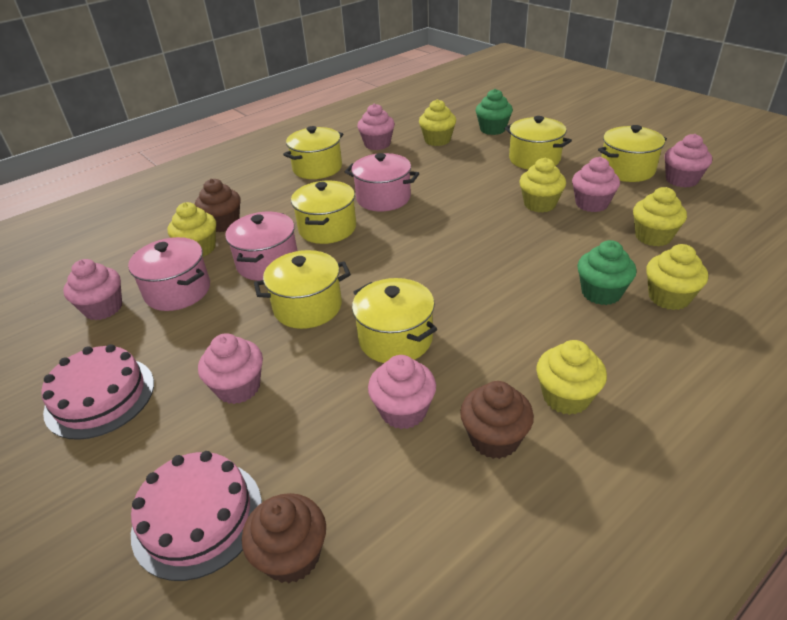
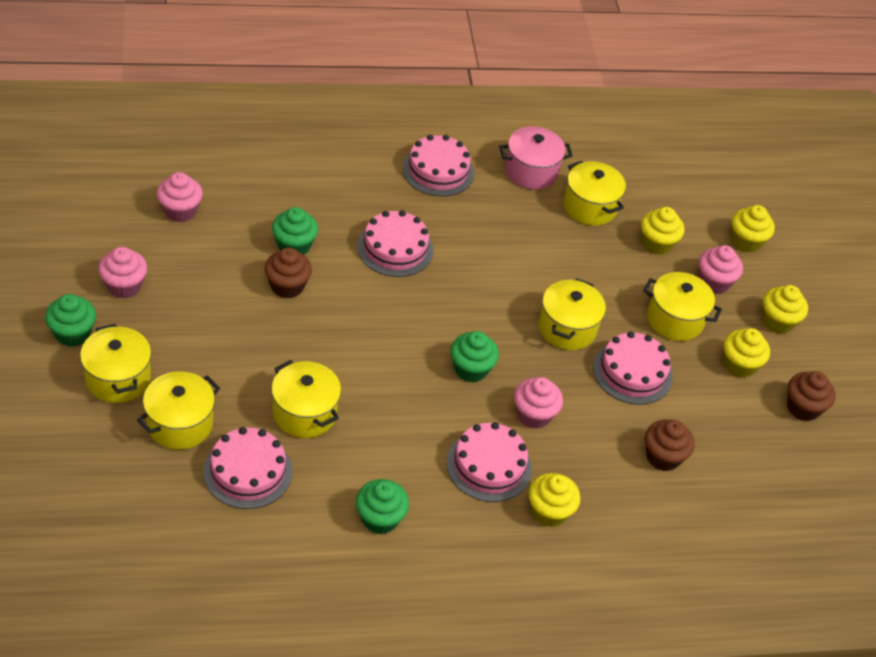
green cupcake: [475,89,513,135] [577,240,637,305] = 2 -> [45,294,96,347] [272,207,318,255] [356,479,409,534] [451,331,499,382] = 4
pink cake: [41,344,154,440] [131,451,262,581] = 2 -> [203,427,292,509] [357,210,433,277] [402,135,474,196] [446,422,532,502] [593,331,673,405] = 5
pink cupcake: [63,259,122,320] [198,333,263,404] [357,104,395,150] [368,355,436,429] [572,157,620,212] [664,134,712,188] = 6 -> [98,247,147,298] [156,172,203,223] [514,377,563,429] [699,245,743,294] = 4
pink pot: [128,237,210,311] [225,212,298,281] [345,153,419,211] = 3 -> [499,126,573,189] = 1
yellow cupcake: [168,202,216,257] [419,99,456,146] [519,158,566,212] [536,340,607,415] [633,187,687,247] [646,244,708,310] = 6 -> [529,473,580,527] [641,207,684,255] [724,328,770,378] [732,205,775,253] [763,285,808,334] = 5

